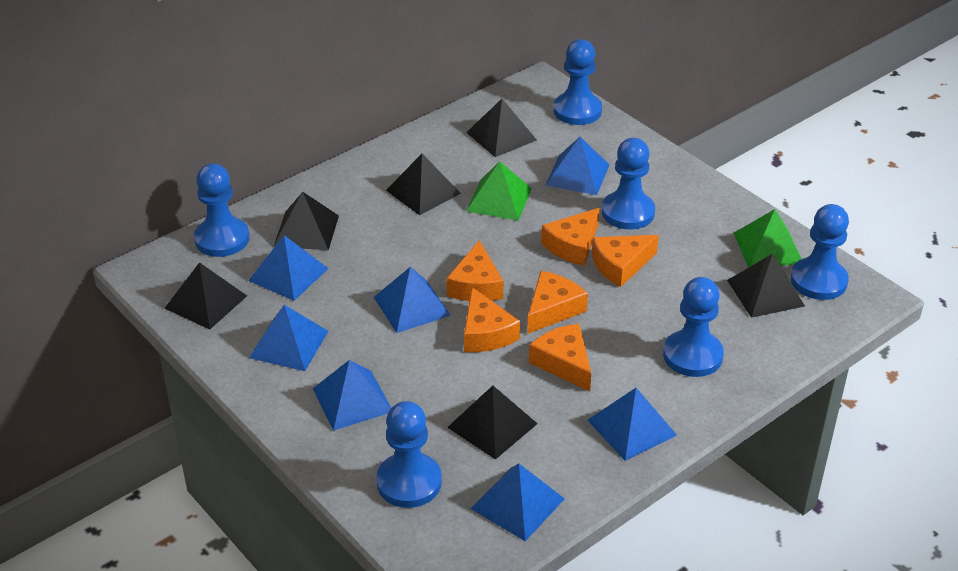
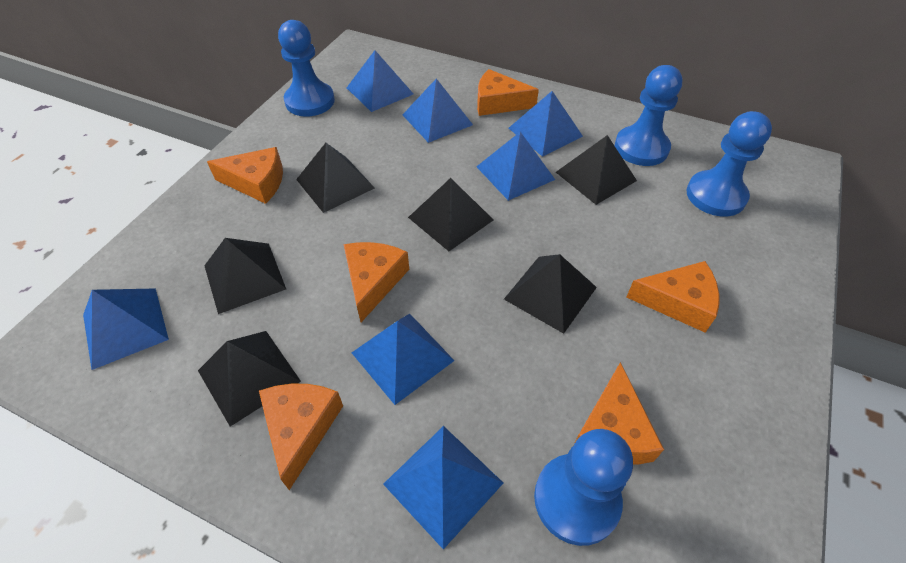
blue pawn: [194,163,250,257] [376,401,442,508] [553,39,602,125] [602,138,655,230] [663,277,724,377] [791,204,849,300] = 6 -> [278,20,335,116] [534,429,633,546] [615,65,683,166] [687,111,772,216] = 4
green pyramid: [466,161,532,221] [734,209,801,268] = 2 -> none = 0

